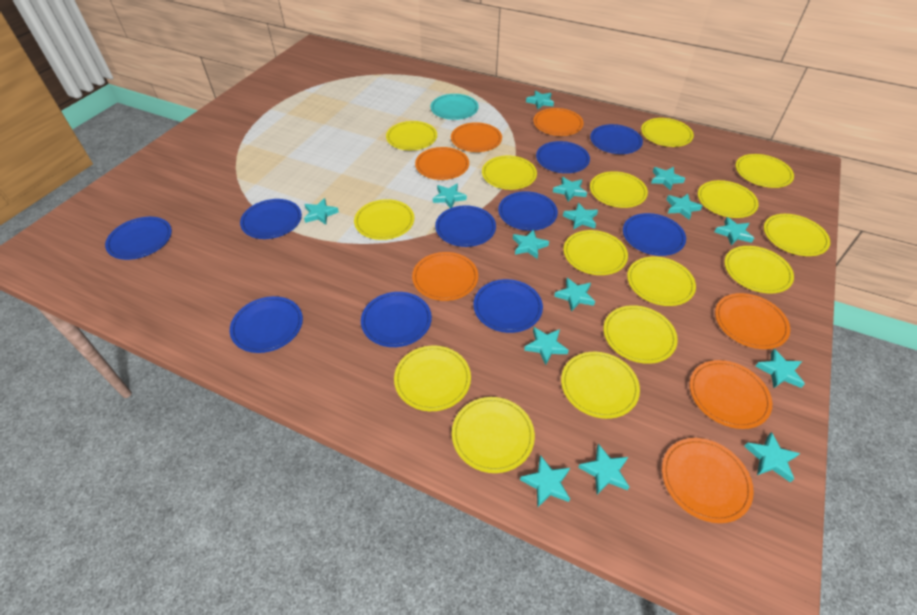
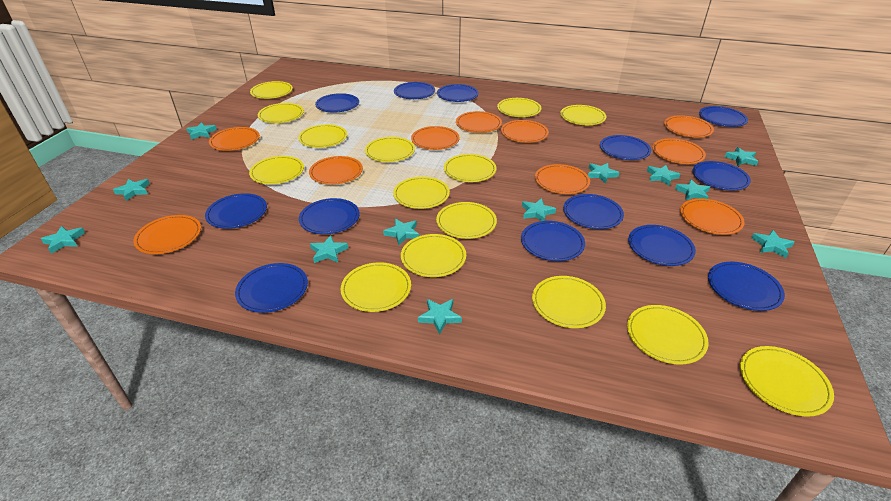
blue plate: [105,217,172,260] [230,296,303,353] [240,199,302,239] [361,292,432,347] [435,205,496,247] [473,279,543,333] [498,191,558,231] [536,141,590,173] [590,124,643,154] [623,213,686,256] = 10 -> [205,193,267,229] [235,263,308,313] [299,198,360,234] [315,93,359,112] [394,82,435,99] [437,84,479,102] [521,221,585,261] [563,194,624,229] [600,135,651,160] [628,225,696,266] [692,161,751,190] [699,106,748,127] [708,262,785,311] = 13
orange plate: [412,252,478,301] [415,147,469,180] [451,122,502,152] [533,108,584,136] [662,438,754,523] [689,360,772,429] [715,293,790,349] = 7 -> [133,215,201,254] [209,127,260,151] [309,156,363,185] [411,126,460,150] [456,111,502,133] [501,120,549,143] [535,164,590,194] [652,138,706,164] [664,115,714,138] [680,199,745,235] = 10
turquoise plate: [430,94,479,120] = 1 -> none = 0
turquoise star: [304,198,339,225] [433,184,467,208] [513,229,549,259] [520,455,570,508] [524,327,569,365] [526,90,554,109] [553,177,587,202] [554,278,595,312] [563,203,598,230] [578,444,629,494] [651,167,685,191] [666,194,702,220] [715,217,754,245] [744,432,800,482] [755,349,805,388] = 15 -> [41,226,85,254] [113,179,150,201] [186,122,217,140] [310,235,348,263] [383,219,419,245] [418,299,462,334] [522,198,556,221] [588,163,620,183] [647,165,680,186] [675,179,710,200] [725,147,758,166] [751,230,794,258] = 12

